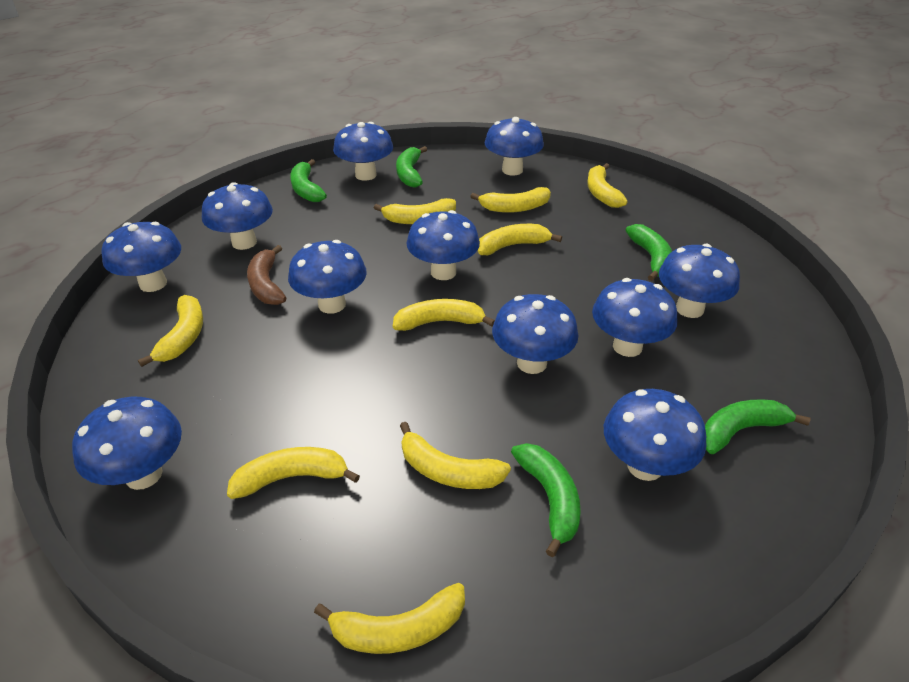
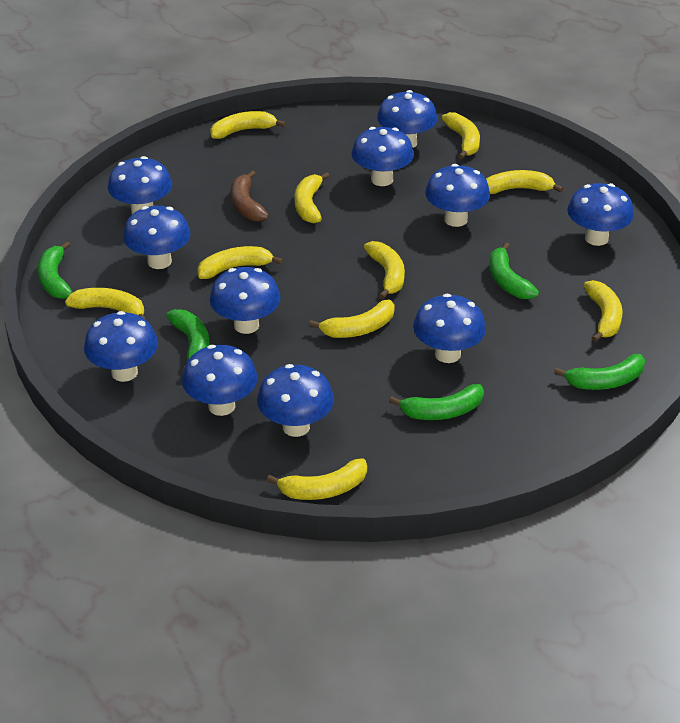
yellow banana: [138,295,203,367] [227,447,360,499] [314,583,465,654] [374,198,456,224] [393,299,495,331] [400,422,511,489] [470,187,551,213] [477,224,562,255] [587,163,628,208] = 9 -> [65,288,147,320] [197,246,283,279] [210,111,286,139] [267,458,367,500] [295,172,329,223] [309,300,395,338] [364,241,405,299] [442,112,480,159] [486,170,563,194] [583,280,622,342] = 10

